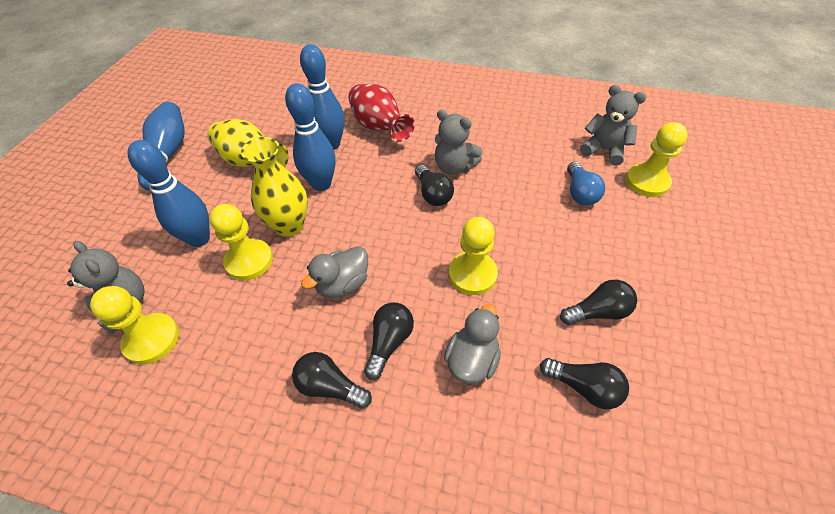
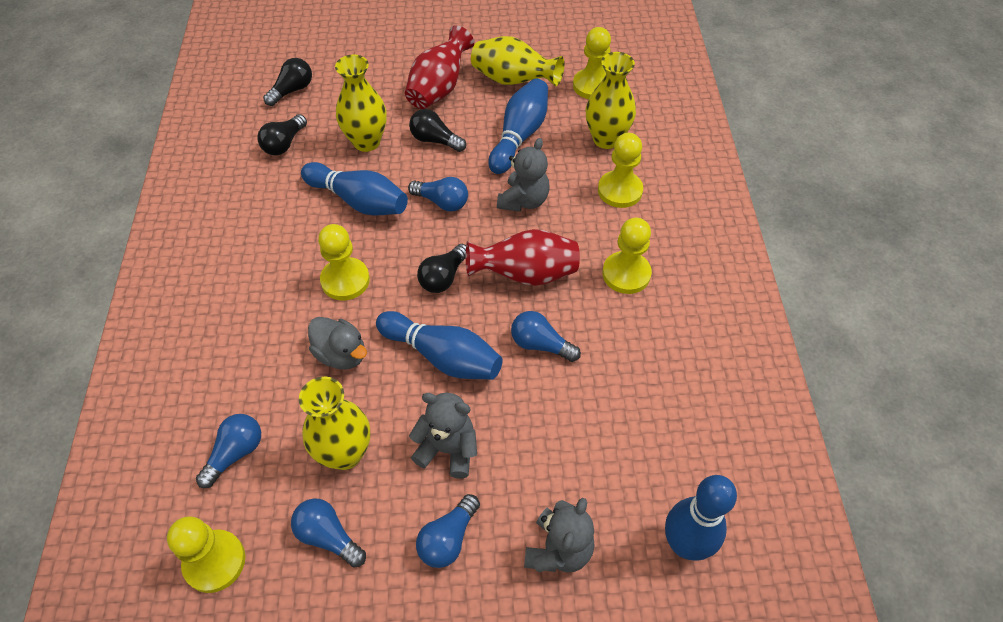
black light bulb: [292,352,372,409] [364,302,414,380] [415,165,454,206] [540,358,629,409] [560,280,637,325] = 5 -> [257,114,307,155] [263,58,312,106] [409,109,466,152] [417,244,466,293] = 4
blue light bulb: [567,161,605,205] = 1 -> [196,414,261,488] [291,499,366,568] [408,177,468,212] [416,494,480,568] [511,311,581,362] = 5
grey duck: [301,246,368,298] [444,304,501,384] = 2 -> [308,317,367,370] = 1
red vase: [348,84,415,142] = 1 -> [405,25,474,109] [466,229,580,286] = 2
yellow pawn: [90,286,179,365] [210,204,273,281] [449,217,498,295] [626,122,688,197] = 4 -> [167,516,245,593] [318,224,370,300] [573,27,611,99] [598,133,643,208] [602,218,652,294] = 5
yellow vase: [207,119,289,168] [241,137,307,237] = 2 -> [299,377,370,470] [335,55,387,152] [471,36,565,86] [586,52,636,149] = 4

